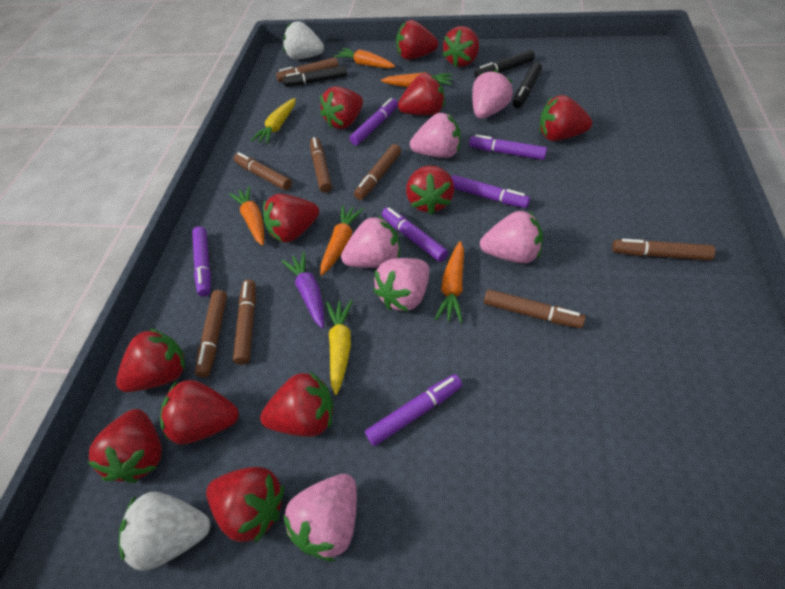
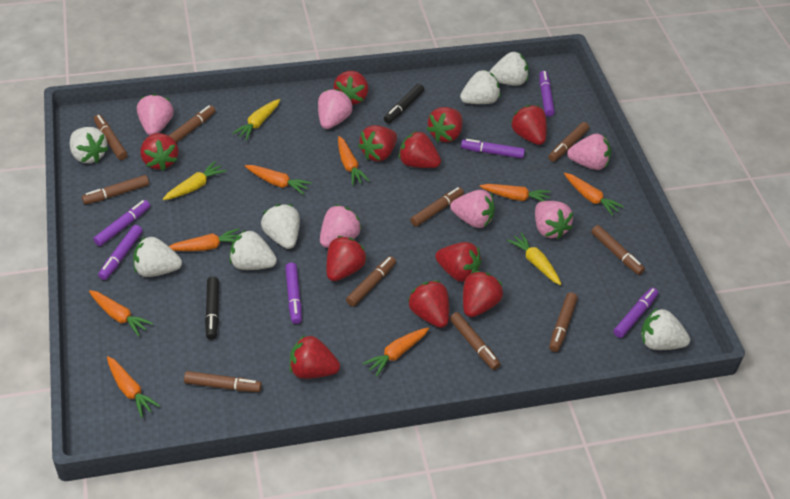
black marker: [283,65,347,87] [474,50,535,78] [513,62,542,108] = 3 -> [205,276,219,340] [384,84,424,124] = 2
brown marker: [195,290,227,378] [233,280,256,365] [234,152,292,190] [276,57,339,82] [310,137,332,193] [354,144,401,200] [484,289,586,328] [612,239,715,260] = 8 -> [82,175,149,205] [94,115,127,160] [169,105,216,143] [184,371,262,392] [346,256,396,307] [410,187,464,227] [450,312,501,370] [548,122,589,162] [549,292,578,352] [591,225,645,275] = 10
orange carrot: [229,186,264,246] [320,205,364,276] [334,48,395,68] [381,72,452,87] [435,241,464,323] = 5 -> [89,290,153,336] [107,356,160,418] [169,228,239,251] [245,165,312,195] [338,136,369,185] [363,327,429,377] [480,184,551,201] [564,173,624,216] = 8
purple carrot: [282,252,324,329] = 1 -> none = 0
red strawberry: [87,409,162,483] [116,328,185,392] [160,380,239,445] [206,467,284,543] [260,371,334,437] [263,194,319,242] [320,86,363,129] [396,20,438,60] [398,73,445,115] [406,165,454,215] [443,26,479,67] [540,95,592,141] = 12 -> [140,133,178,171] [290,335,340,379] [326,236,367,281] [333,71,368,105] [358,125,397,161] [399,131,441,168] [407,280,449,328] [427,107,463,142] [435,242,481,282] [463,271,503,317] [511,105,547,145] = 11
white strawberry: [119,492,211,571] [283,21,324,59] = 2 -> [70,127,108,163] [133,237,182,277] [230,230,277,270] [261,204,300,249] [460,70,500,104] [489,52,529,86] [641,308,690,350] = 7
yellow carrot: [251,98,296,145] [326,300,353,395] = 2 -> [163,161,227,200] [232,99,280,141] [507,232,562,285] = 3

